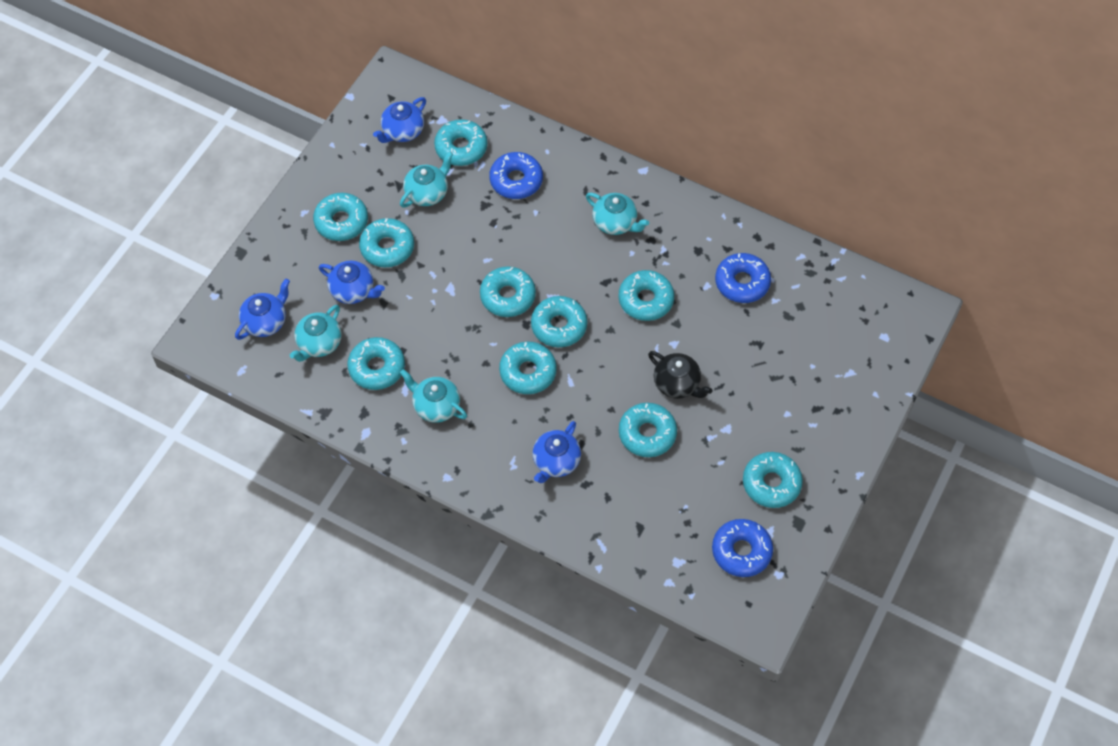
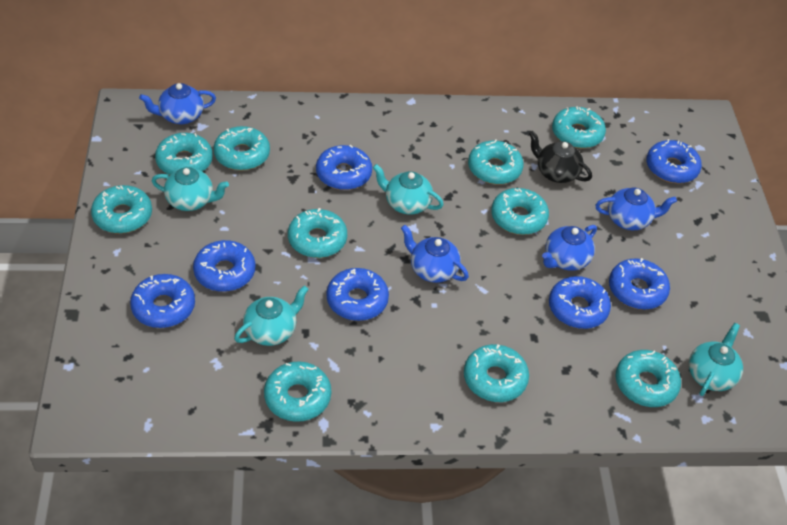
blue donut: [489,152,543,199] [712,519,773,577] [715,253,771,303] = 3 -> [130,274,195,328] [193,240,255,292] [316,145,372,190] [326,268,389,321] [549,276,611,329] [609,258,670,310] [646,139,702,183] = 7

